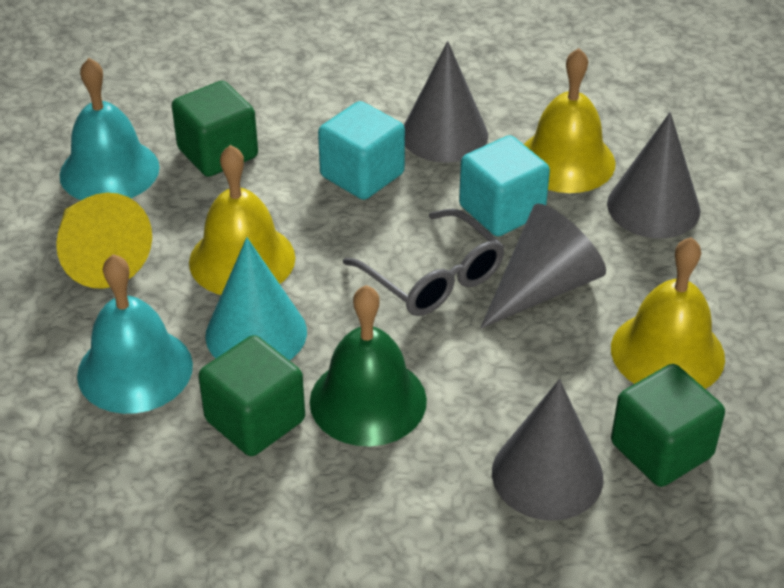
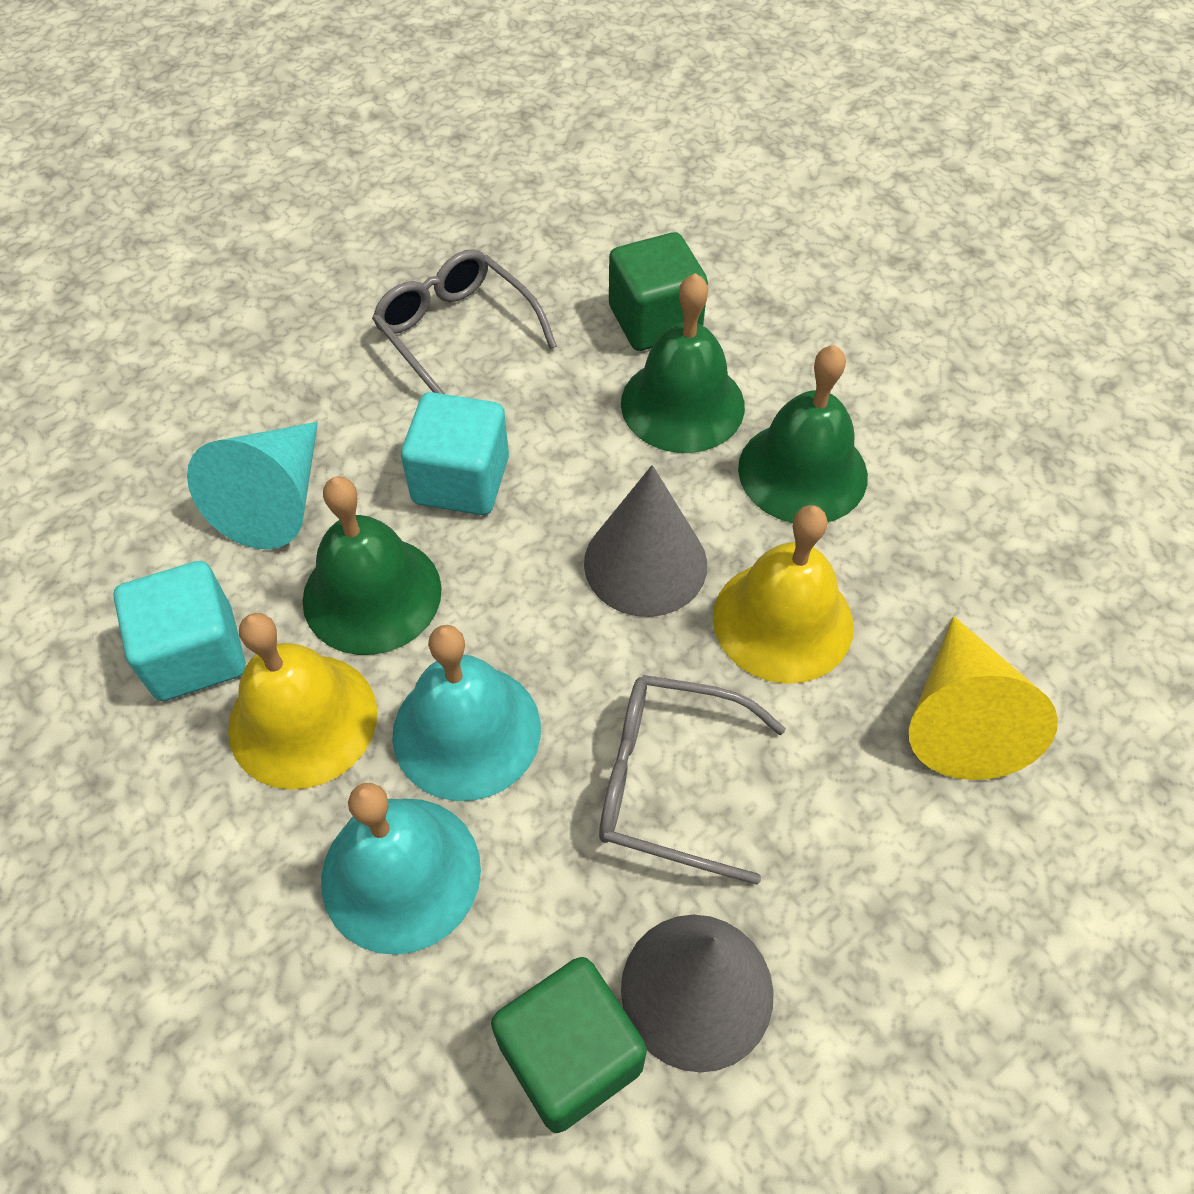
green bell: [310,285,427,446] = 1 -> [302,476,442,655] [621,273,745,453] [738,345,868,523] = 3
green cube: [172,81,258,177] [198,335,305,456] [611,364,725,487] = 3 -> [491,957,647,1133] [609,232,708,351] = 2
grey cone: [404,41,488,163] [480,204,606,328] [492,379,603,521] [607,112,700,238] = 4 -> [584,465,707,617] [621,915,773,1072] = 2
grey glasses: [343,209,505,316] = 1 -> [372,249,557,394] [599,675,786,884] = 2
yellow bell: [189,145,295,295] [524,48,616,193] [611,237,725,389] = 3 -> [228,613,377,790] [713,505,854,684] = 2

